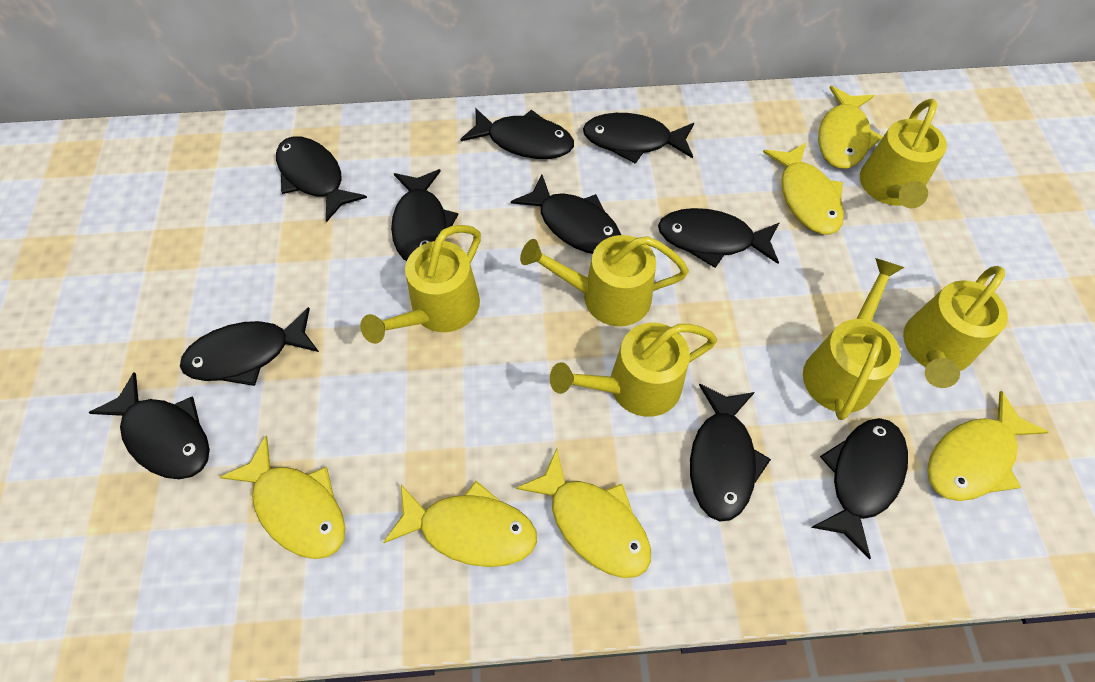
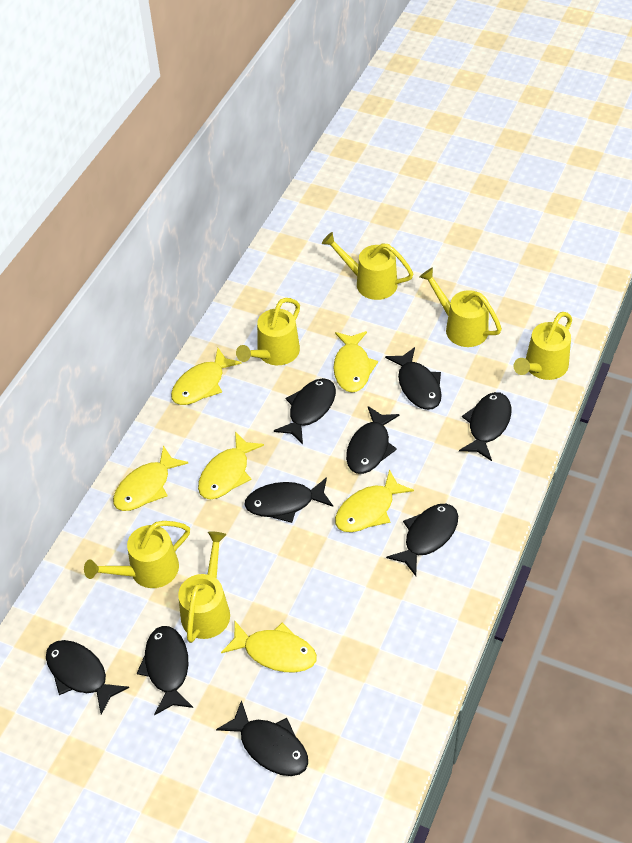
black fish: [88,372,210,479] [180,307,319,386] [276,136,367,222] [391,169,459,261] [460,108,574,159] [511,175,621,254] [583,113,694,164] [658,208,779,268] [690,384,771,521] [811,418,908,559] = 10 -> [46,640,129,715] [137,626,193,715] [216,700,308,776] [244,477,333,523] [274,378,336,444] [346,406,399,474] [385,347,442,410] [386,504,458,576] [459,392,511,461] = 9

